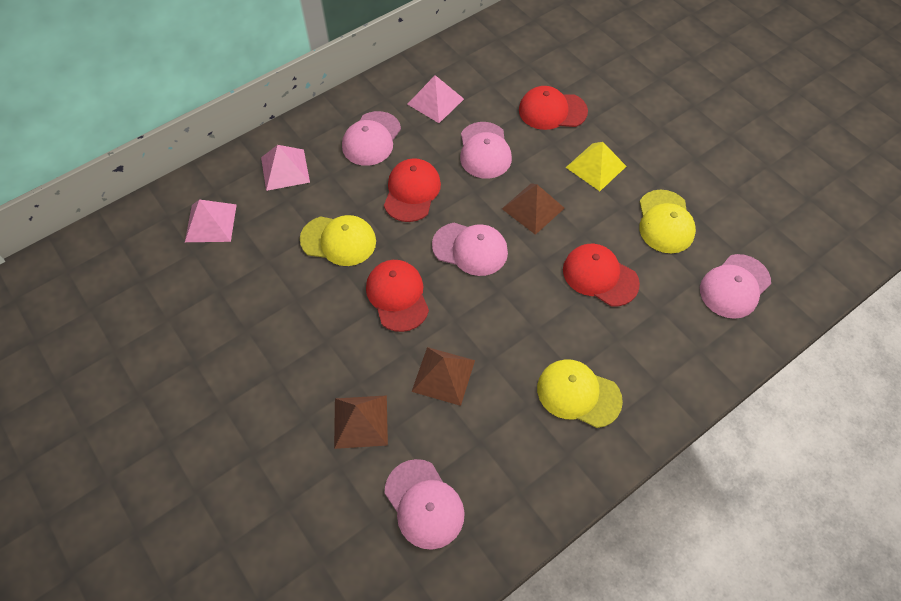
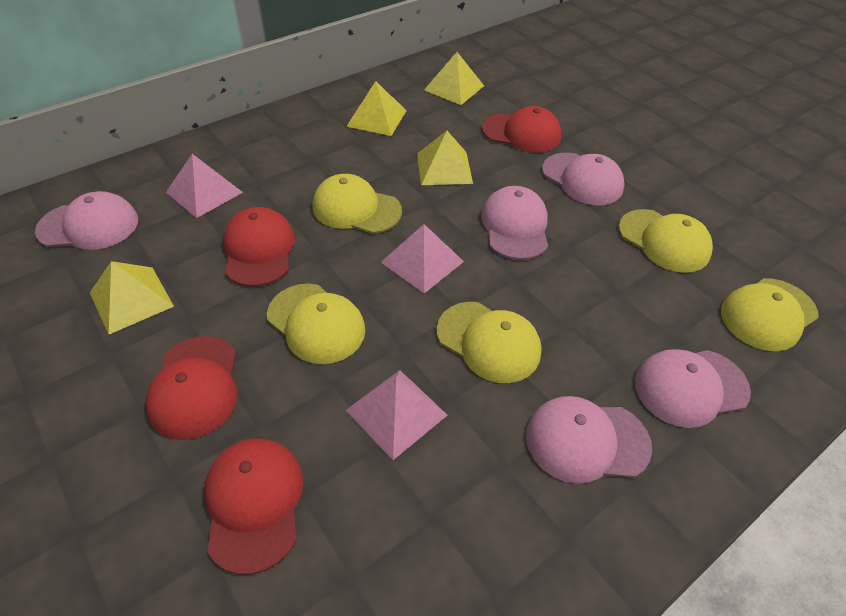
brown pyramid: [334,395,388,449] [412,347,475,406] [502,183,564,235] = 3 -> none = 0
yellow cap: [300,215,376,266] [537,359,623,428] [639,190,696,253] = 3 -> [267,284,365,364] [312,174,402,234] [437,302,542,383] [619,209,713,273] [721,278,819,351] = 5
yellow pyramid: [566,142,626,191] = 1 -> [90,261,174,335] [346,81,407,136] [417,131,473,185] [424,52,484,105] = 4

